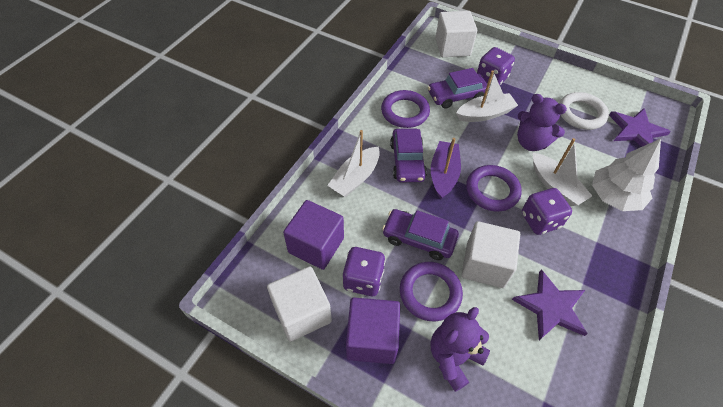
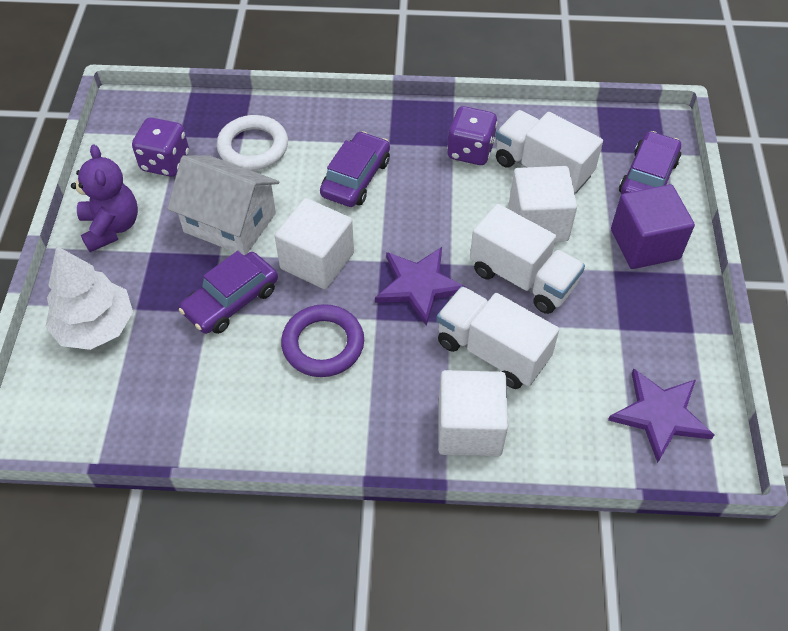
purple boat: [431,138,461,199] = 1 -> none = 0
purple cube: [283,200,344,270] [346,298,400,364] = 2 -> [611,184,695,269] = 1
purple dice: [343,247,385,296] [477,47,515,85] [522,188,572,235] = 3 -> [132,117,189,177] [447,106,498,165] = 2
purple ring: [381,90,430,128] [400,262,463,321] [466,165,522,211] = 3 -> [281,304,364,377] = 1
purple teddy bear: [431,307,490,392] [517,94,567,151] = 2 -> [71,145,138,252] = 1
white boat: [327,130,380,197] [456,70,518,122] [533,138,592,206] = 3 -> none = 0
white house: none = 0 -> [167,155,279,256] = 1
white truck: none = 0 -> [437,286,559,389] [470,204,585,314] [496,110,603,194] = 3

